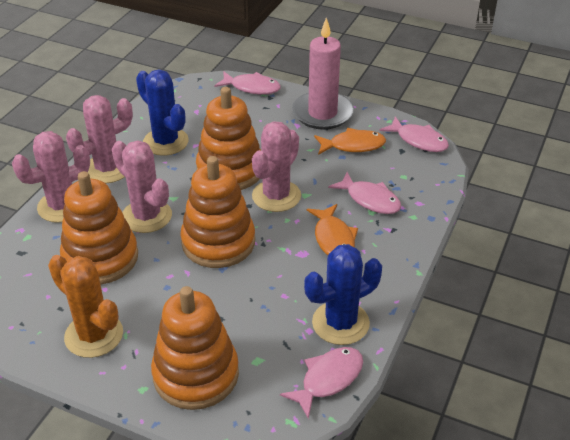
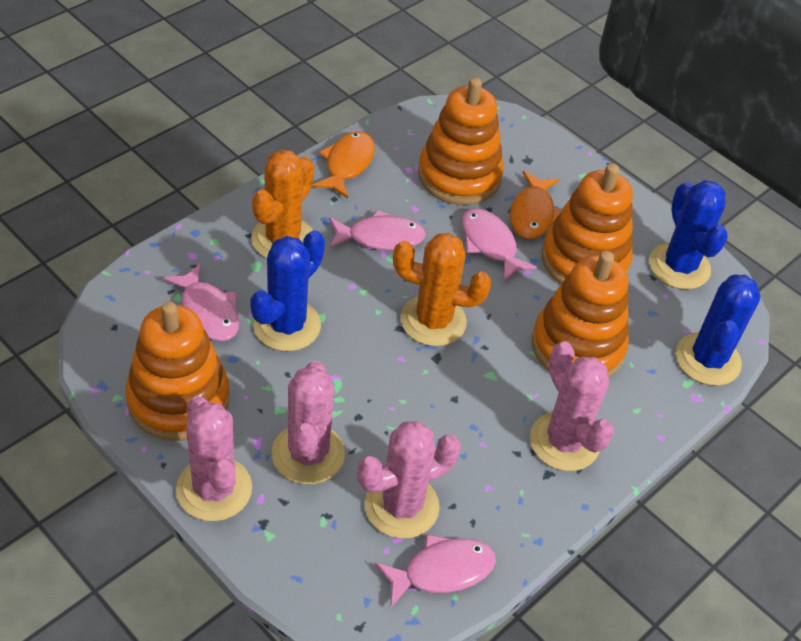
blue cactus: [136,69,189,156] [304,244,382,345] = 2 -> [250,230,325,351] [649,180,728,289] [676,274,761,386] = 3
orange cactus: [48,255,123,358] = 1 -> [251,149,314,258] [393,233,492,346] = 2
pink candle: [292,18,354,129] = 1 -> none = 0

